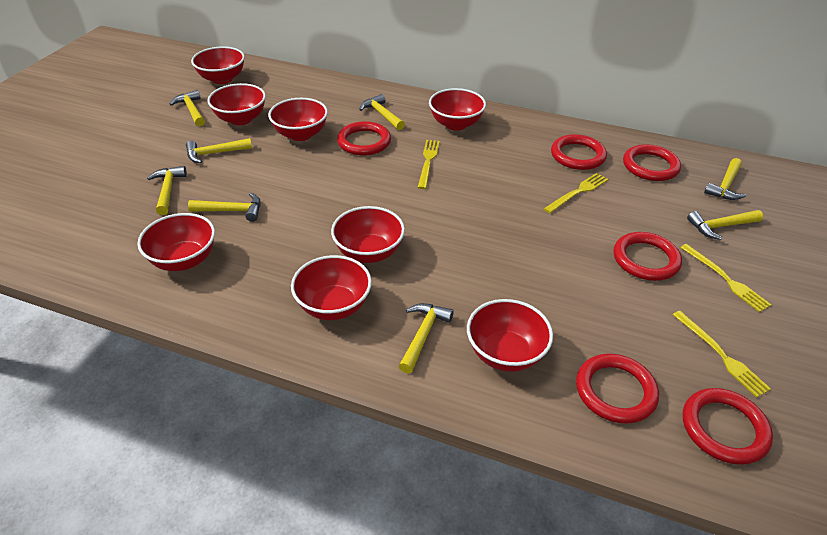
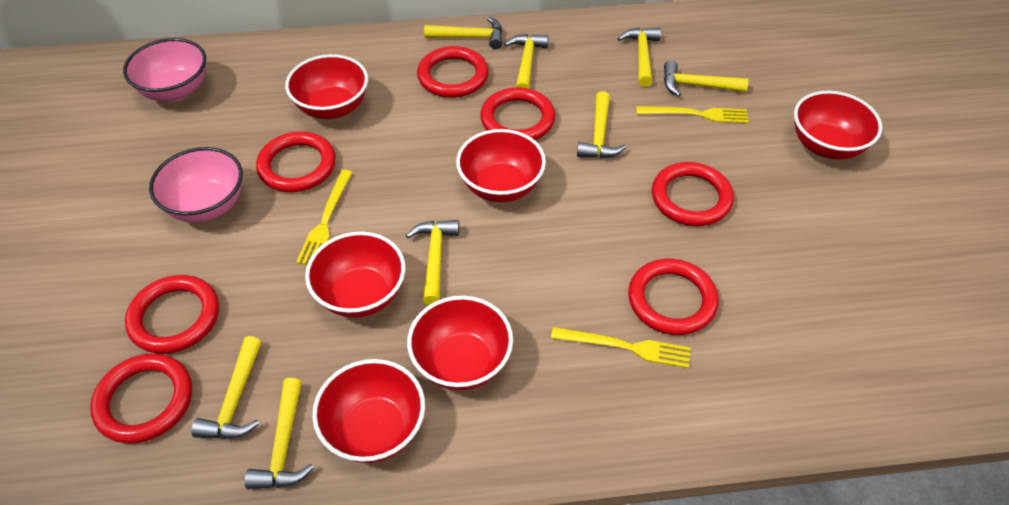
pink bowl: none = 0 -> [123,38,206,101] [149,147,243,223] = 2
red bowl: [137,213,215,271] [191,46,245,84] [207,83,266,125] [268,98,328,141] [291,255,372,320] [331,206,405,263] [429,88,486,131] [467,299,553,372] = 8 -> [285,54,368,119] [305,232,405,318] [312,359,425,463] [407,296,513,390] [456,129,546,202] [794,91,882,159] = 6
red ring: [337,121,391,156] [551,134,607,170] [576,353,659,424] [613,232,682,281] [623,144,681,181] [683,388,773,465] = 6 -> [90,354,192,444] [125,275,219,354] [256,132,336,192] [417,46,489,98] [480,87,555,140] [628,259,719,335] [652,162,734,226] = 7
yellow fork: [418,140,440,189] [544,173,608,213] [673,311,771,398] [680,244,771,312] = 4 -> [296,170,353,265] [551,327,691,368] [636,106,749,123] = 3

